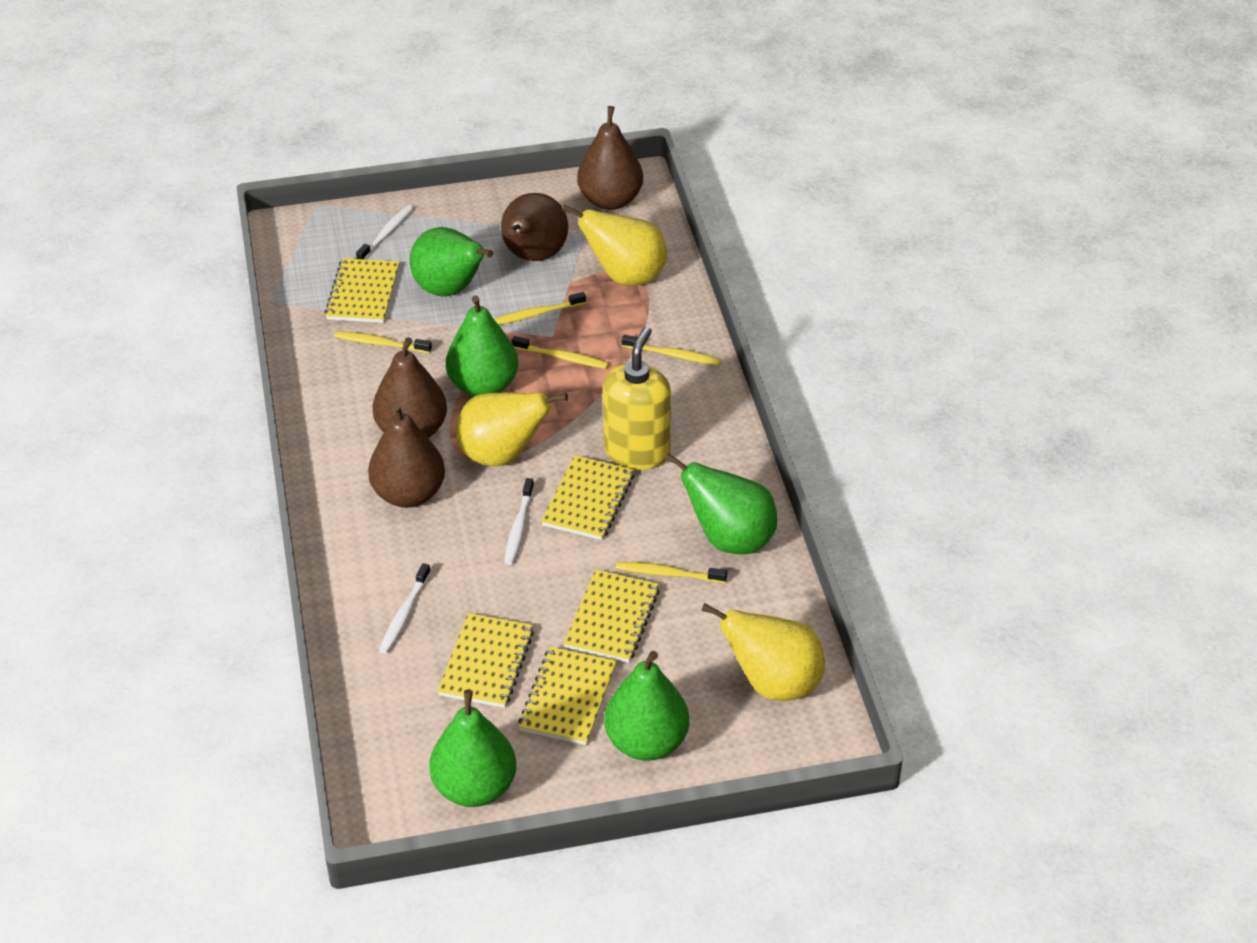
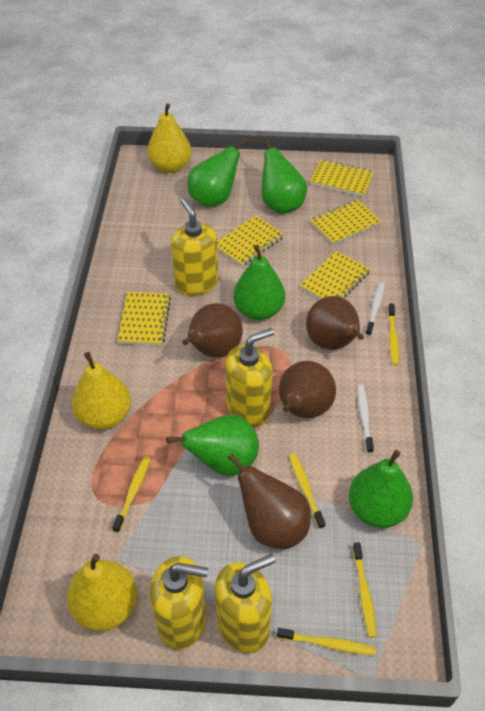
white toothbrush: [356,205,414,259] [379,563,431,654] [504,478,534,565] = 3 -> [357,384,374,454] [366,282,385,336] = 2
yellow soap dispenser: [603,327,671,470] = 1 -> [150,556,208,650] [171,198,218,296] [215,554,275,653] [225,328,274,427] = 4

